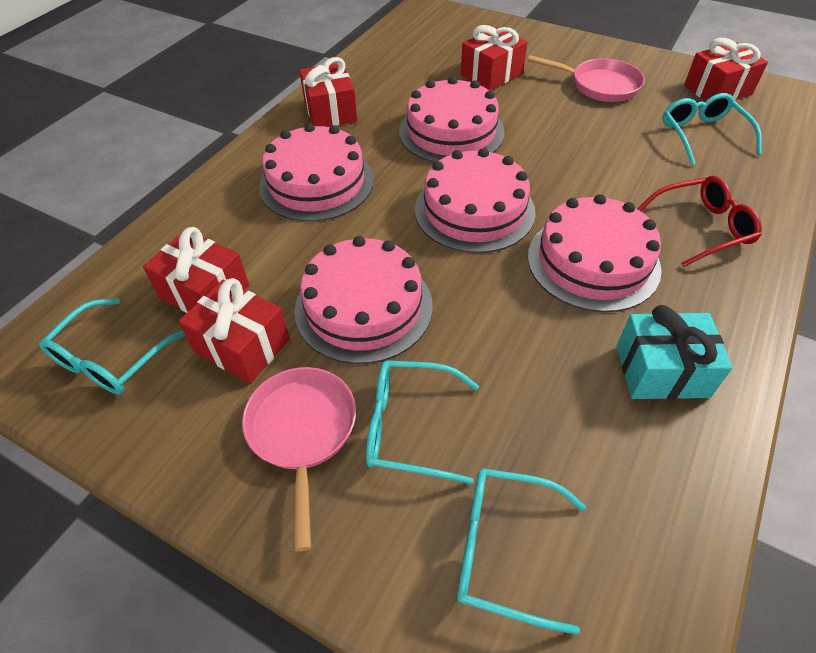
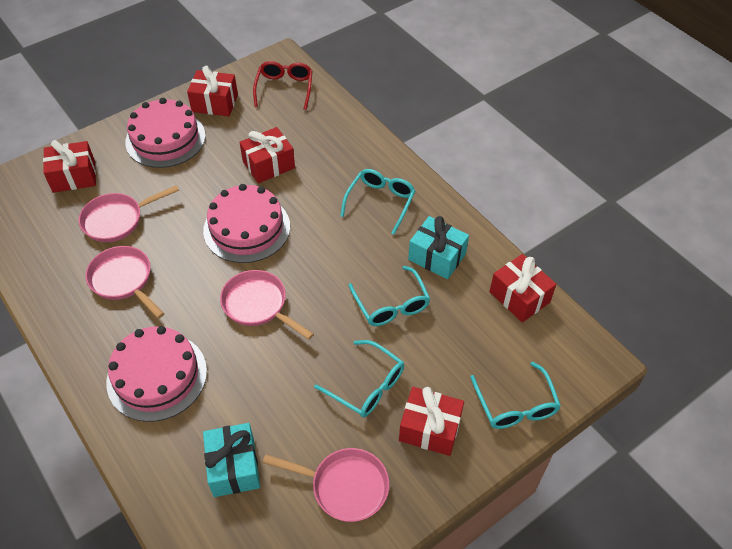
pink cake: [259,123,374,222] [294,236,433,364] [399,76,505,162] [415,148,536,253] [528,194,662,312] = 5 -> [106,326,207,422] [125,98,205,168] [203,184,290,263] = 3
pink pan: [242,367,356,551] [528,55,645,102] = 2 -> [79,185,179,242] [85,246,165,319] [220,270,314,340] [263,448,389,522] = 4
turquoise gift: [617,305,732,399] = 1 -> [203,423,260,497] [408,216,469,279] = 2

